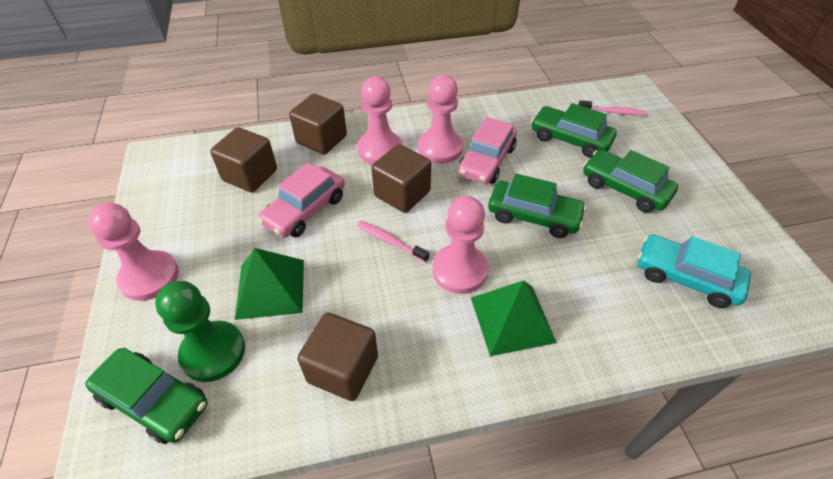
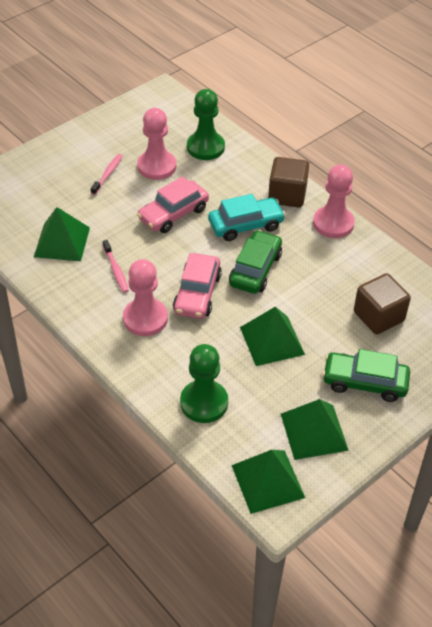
brown cube: [210,127,277,192] [289,94,347,155] [297,313,378,401] [371,144,431,213] = 4 -> [268,157,309,208] [354,273,411,334] = 2
green car: [85,348,208,444] [488,174,587,238] [531,103,617,158] [583,150,678,212] = 4 -> [229,230,282,294] [322,349,410,402] = 2
green pawn: [155,281,245,382] = 1 -> [180,344,228,423] [187,89,225,160] = 2
green pyramid: [235,248,304,320] [471,280,556,356] = 2 -> [34,207,90,261] [232,450,305,514] [240,307,305,366] [281,399,349,460] = 4
pink pawn: [88,203,179,301] [357,76,402,164] [418,75,463,164] [432,196,488,294] = 4 -> [123,259,168,336] [137,108,176,180] [313,164,355,238] = 3

